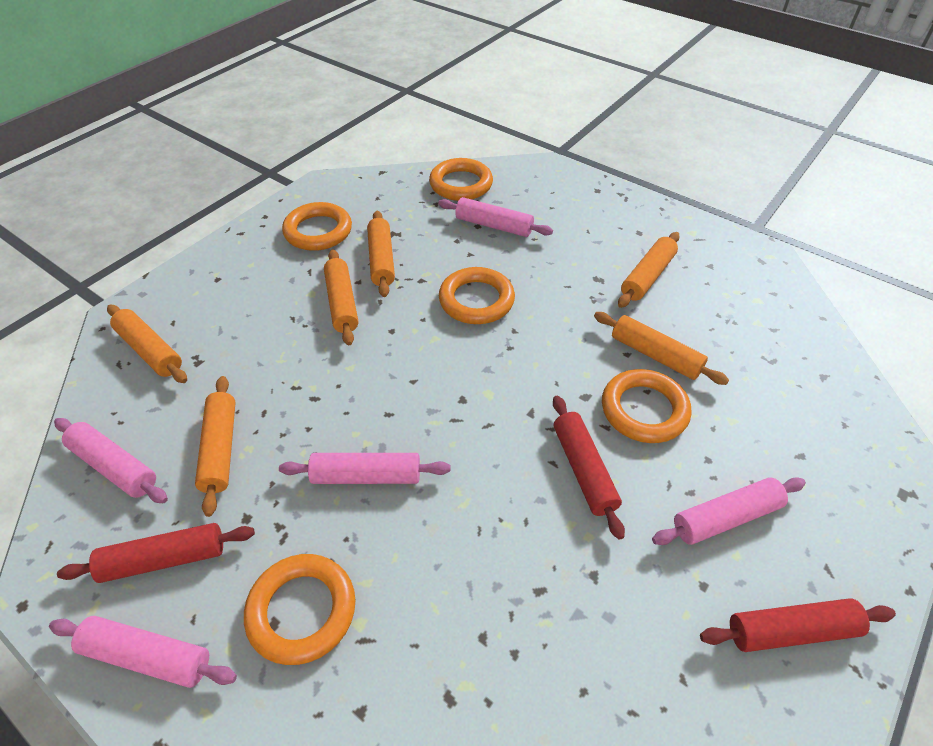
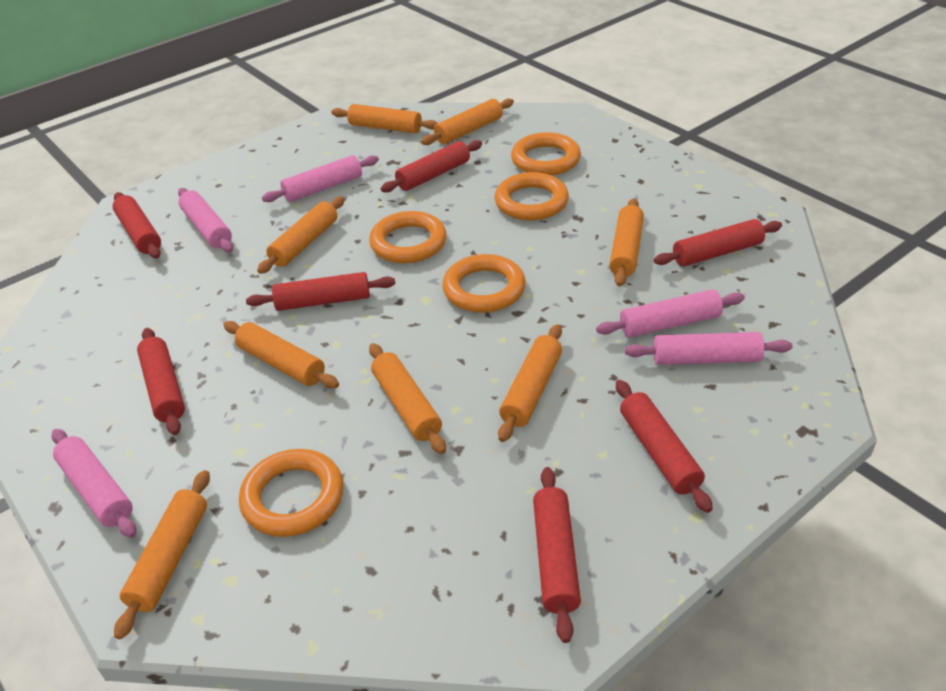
orange rolling pin: [107,305,187,383] [195,376,236,517] [324,250,358,345] [367,211,395,297] [594,312,729,385] [618,232,680,308] = 6 -> [114,470,210,639] [223,321,339,388] [257,196,345,274] [331,104,438,134] [369,343,446,454] [421,98,514,145] [498,324,562,442] [609,198,644,287] = 8
red rolling pin: [57,523,255,583] [553,396,625,540] [700,598,896,652] = 3 -> [113,192,161,258] [137,328,185,435] [246,272,396,311] [381,140,482,193] [533,467,581,643] [616,380,713,513] [654,219,782,267] = 7

